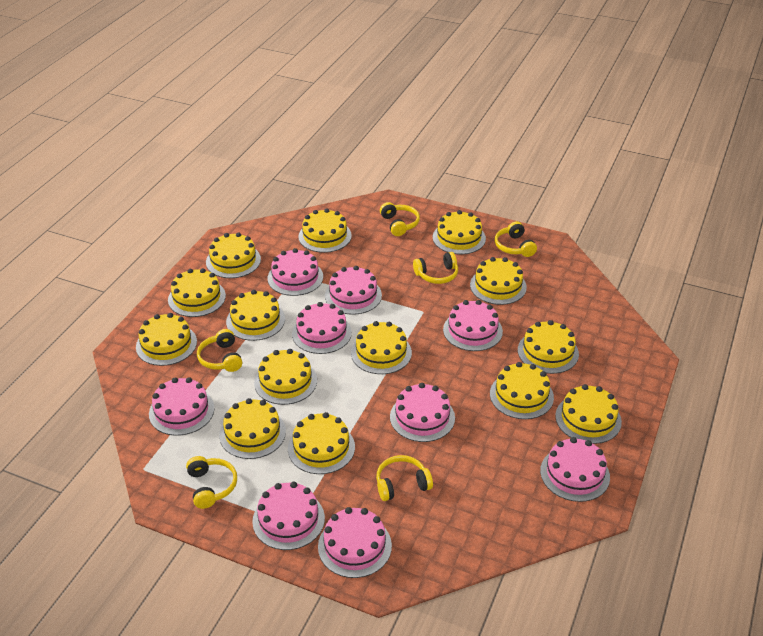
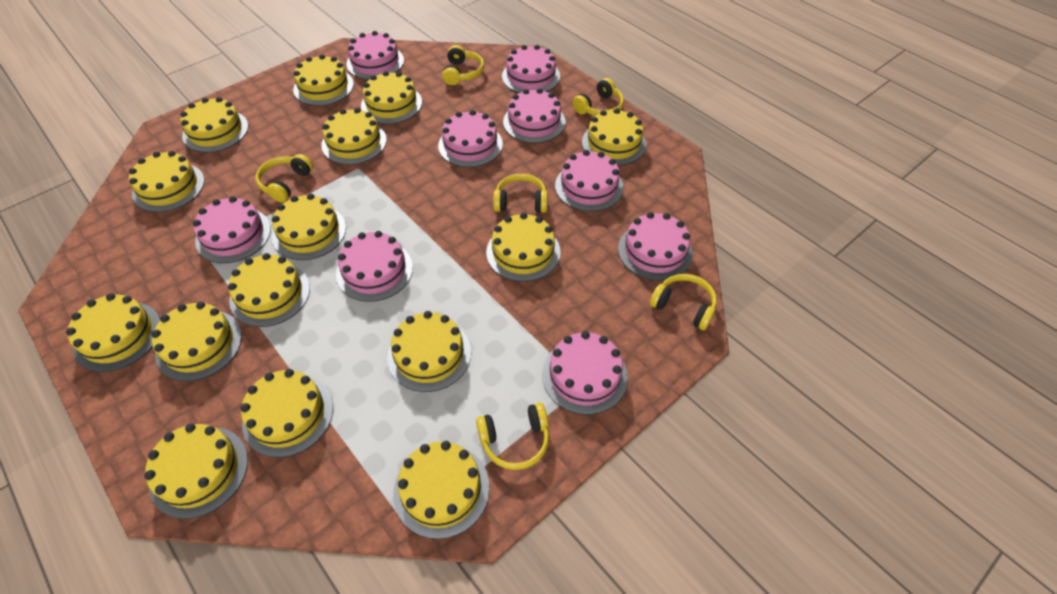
yellow cake: [136,313,197,366] [168,268,226,317] [206,233,261,278] [219,398,286,459] [226,290,285,341] [254,349,317,405] [288,412,355,474] [298,208,352,253] [351,321,412,374] [433,210,486,254] [470,257,527,305] [490,362,554,419] [518,320,579,374] [555,384,622,444] = 14 -> [66,293,160,372] [129,151,205,212] [145,423,248,519] [151,302,242,381] [180,97,248,152] [228,253,310,327] [240,369,333,457] [272,193,346,260] [293,54,354,106] [321,108,387,165] [361,71,422,124] [387,311,471,392] [393,441,490,539] [486,213,561,282] [582,108,647,165] = 15

